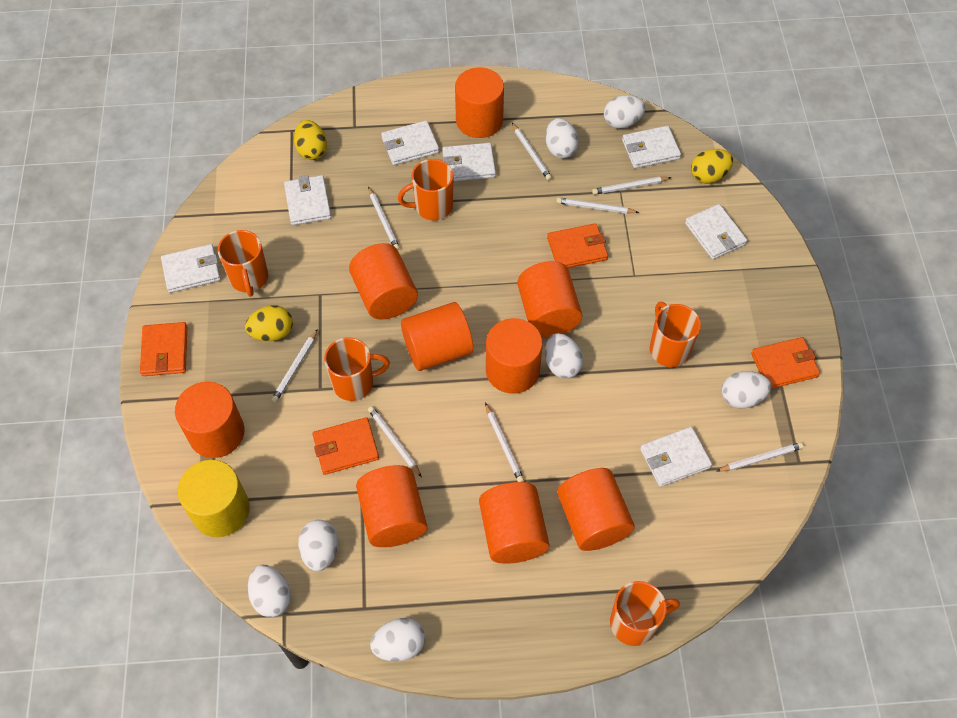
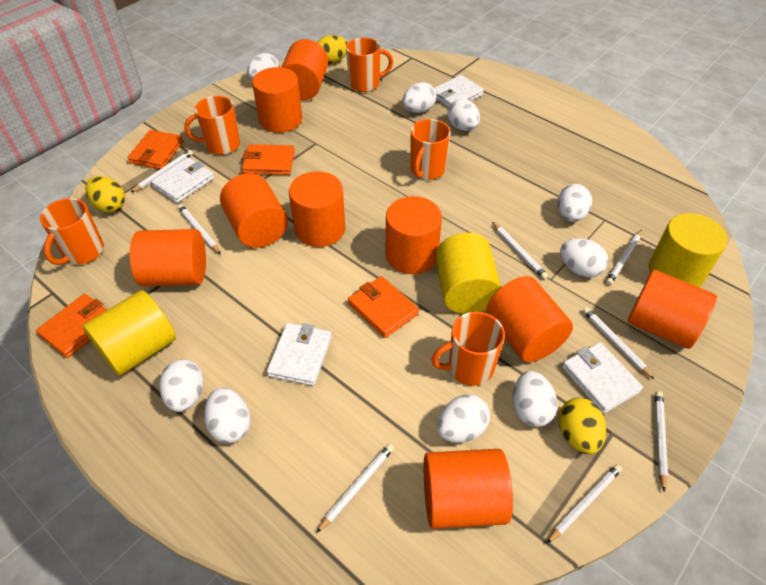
white egg: [248,565,291,617] [298,520,338,571] [370,618,425,661] [545,118,578,159] [545,333,583,379] [604,95,646,129] [721,371,771,408] = 7 -> [159,359,204,412] [204,388,251,443] [247,53,280,80] [402,82,436,113] [437,395,490,443] [447,98,480,131] [513,371,558,427] [557,184,592,222] [560,238,608,278] = 9
white wallet: [161,244,221,293] [284,175,331,225] [381,120,439,165] [442,143,496,181] [622,126,681,168] [640,427,712,487] [685,204,747,260] = 7 -> [151,157,214,203] [267,323,332,386] [434,75,484,107] [562,342,643,414] = 4
yellow cylinder: [178,460,250,537] = 1 -> [83,290,176,376] [435,233,501,314] [649,213,728,288] = 3

